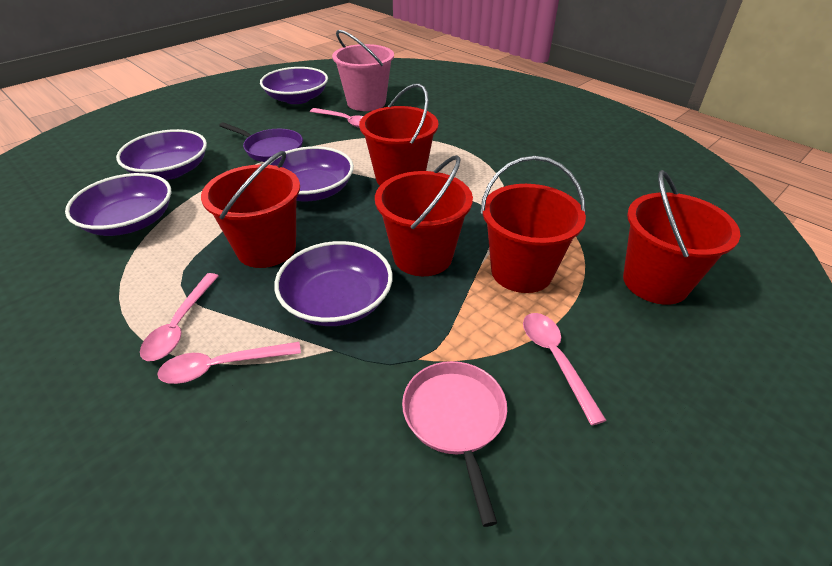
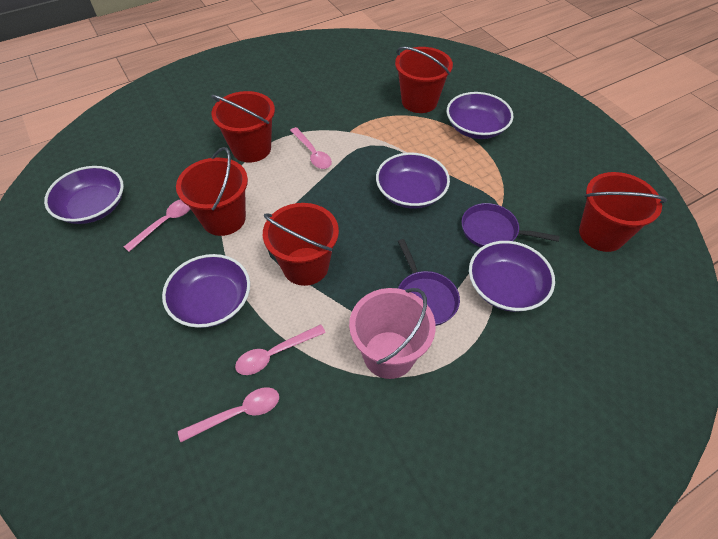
pink pan: [402,361,507,527] = 1 -> none = 0
purple pan: [219,122,303,162] = 1 -> [398,239,460,326] [461,203,560,247] = 2

